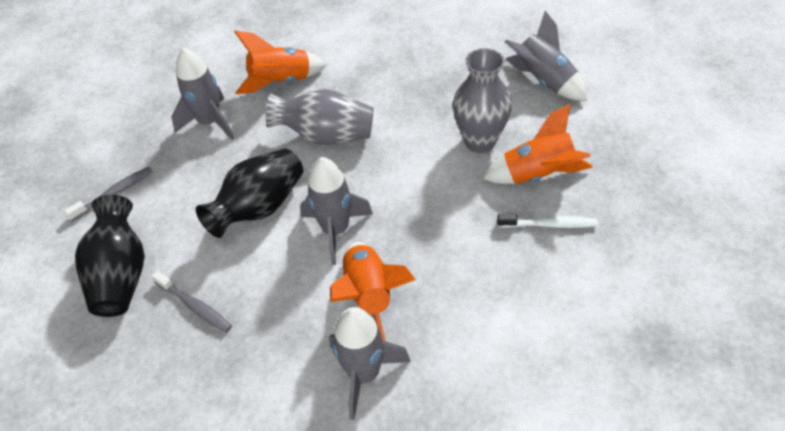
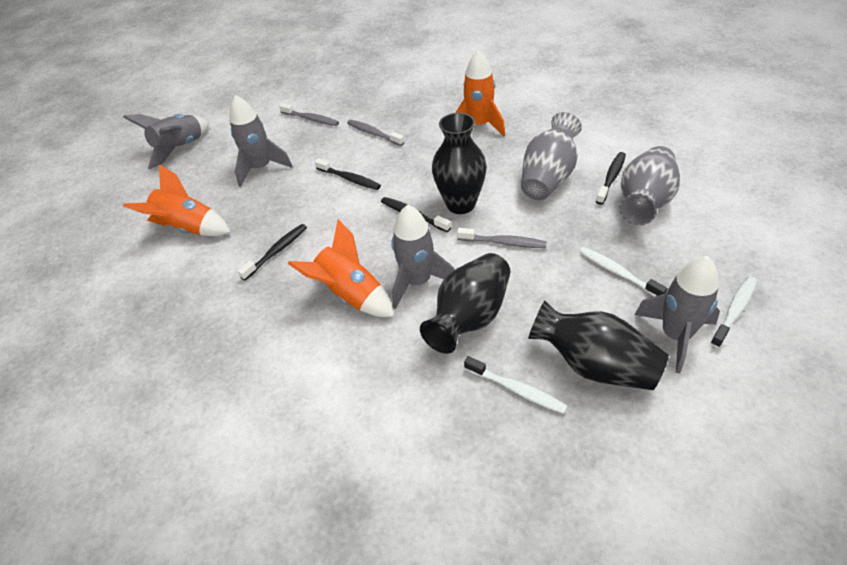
black toothbrush: none = 0 -> [237,224,307,281] [315,158,381,190] [381,197,451,232] [596,152,626,205] = 4
black vase: [75,195,145,317] [196,149,303,238] = 2 -> [420,253,511,354] [432,113,487,214] [528,301,669,390] = 3
grey toothbrush: [64,167,153,221] [152,271,232,333] = 2 -> [279,103,339,126] [347,120,404,146] [457,228,547,248] = 3
white toothbrush: [497,214,598,228] = 1 -> [464,356,567,414] [579,247,668,297] [710,277,757,348] = 3

